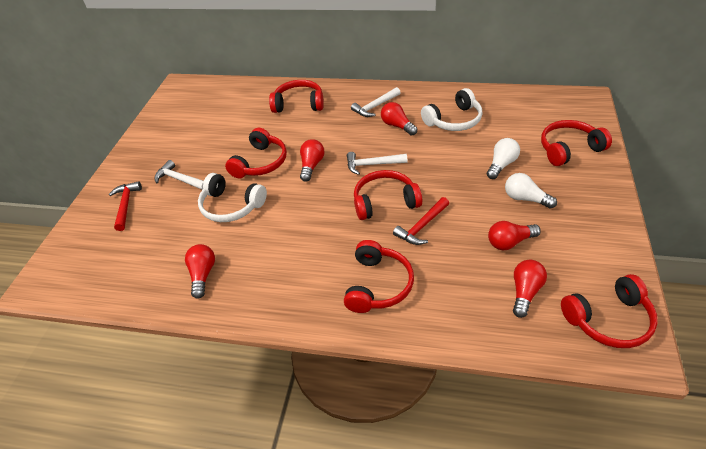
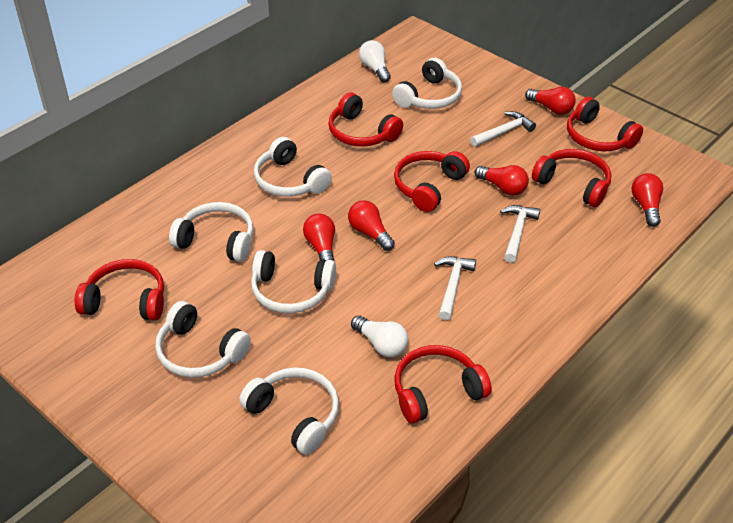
red hammer: [109,181,142,231] [393,197,449,245] = 2 -> none = 0
white headphones: [198,173,267,222] [421,88,483,131] = 2 -> [155,301,251,378] [169,202,253,262] [239,367,339,455] [251,250,336,313] [254,137,332,197] [392,58,462,109] = 6

